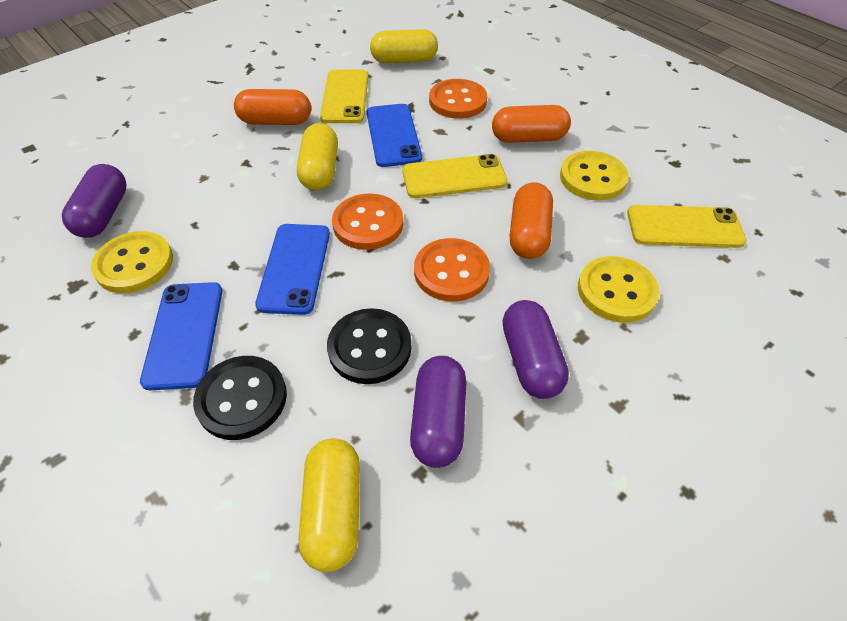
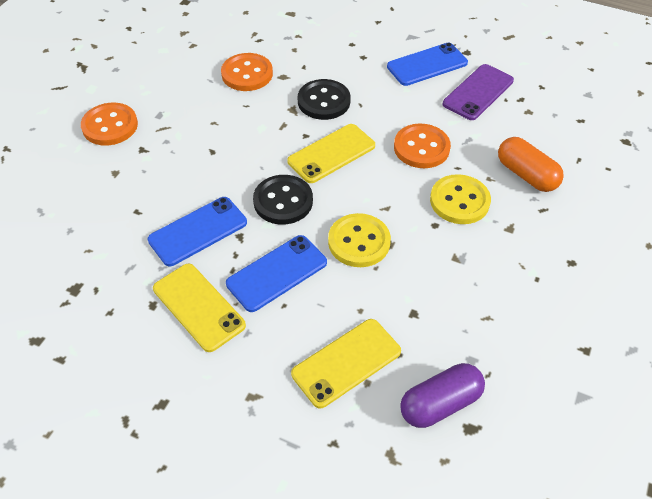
orange capsule: [234,89,311,125] [492,105,571,143] [510,183,553,259] = 3 -> [498,137,564,192] = 1
purple capsule: [62,164,127,238] [410,356,466,468] [502,300,569,399] = 3 -> [400,363,485,428] = 1
purple phone: none = 0 -> [443,64,514,120] = 1
yellow button: [91,231,173,293] [560,151,629,201] [578,256,660,323] = 3 -> [328,213,391,267] [430,174,491,224] = 2
yellow capsule: [297,123,338,191] [298,438,360,572] [370,29,438,63] = 3 -> none = 0

